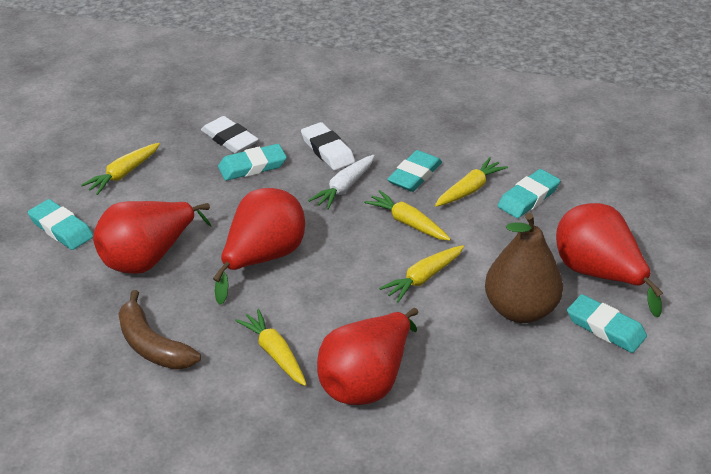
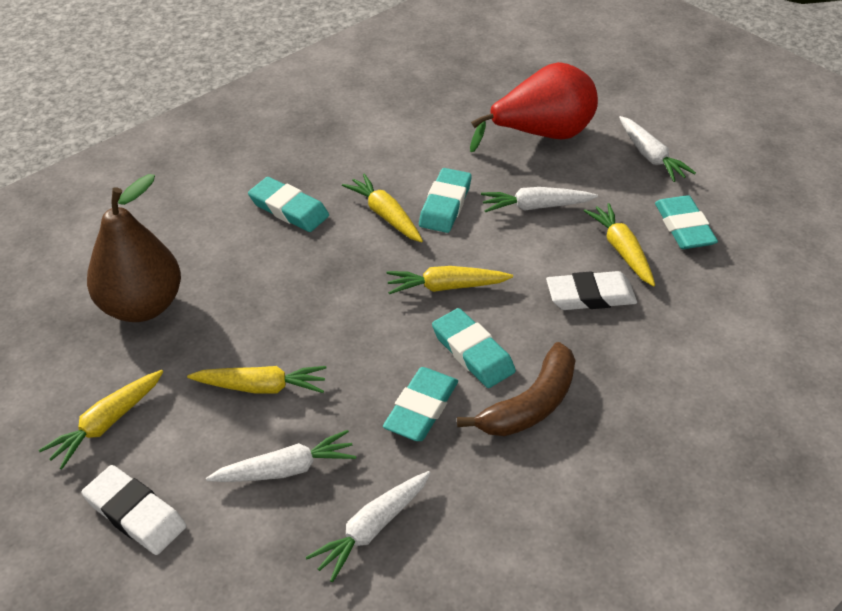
red pear: [93,201,212,274] [213,188,305,305] [317,308,418,405] [556,203,663,317] = 4 -> [470,62,598,152] = 1
white carrot: [308,155,375,210] = 1 -> [206,430,357,482] [305,471,430,582] [481,187,598,212] [619,116,696,182] = 4

